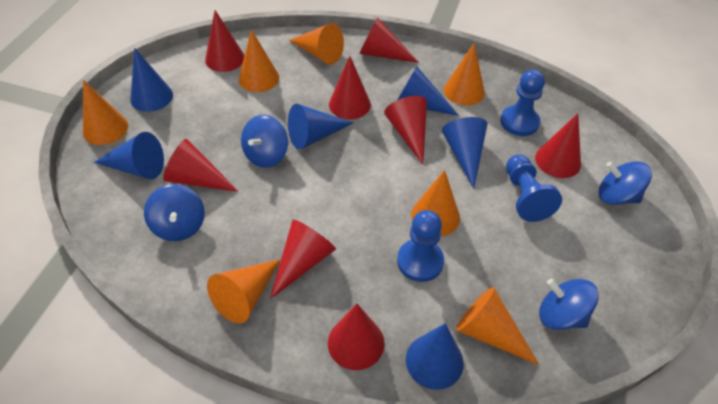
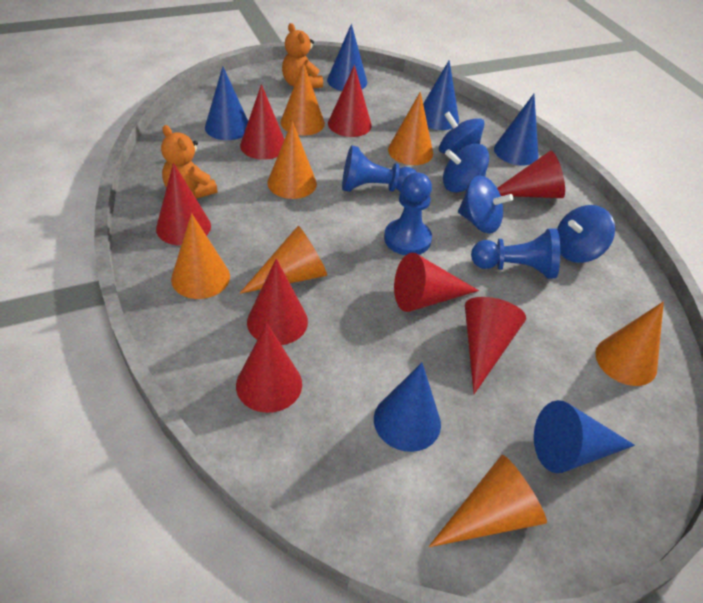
orange teddy bear: none = 0 -> [161,125,218,199] [282,23,323,88] = 2

